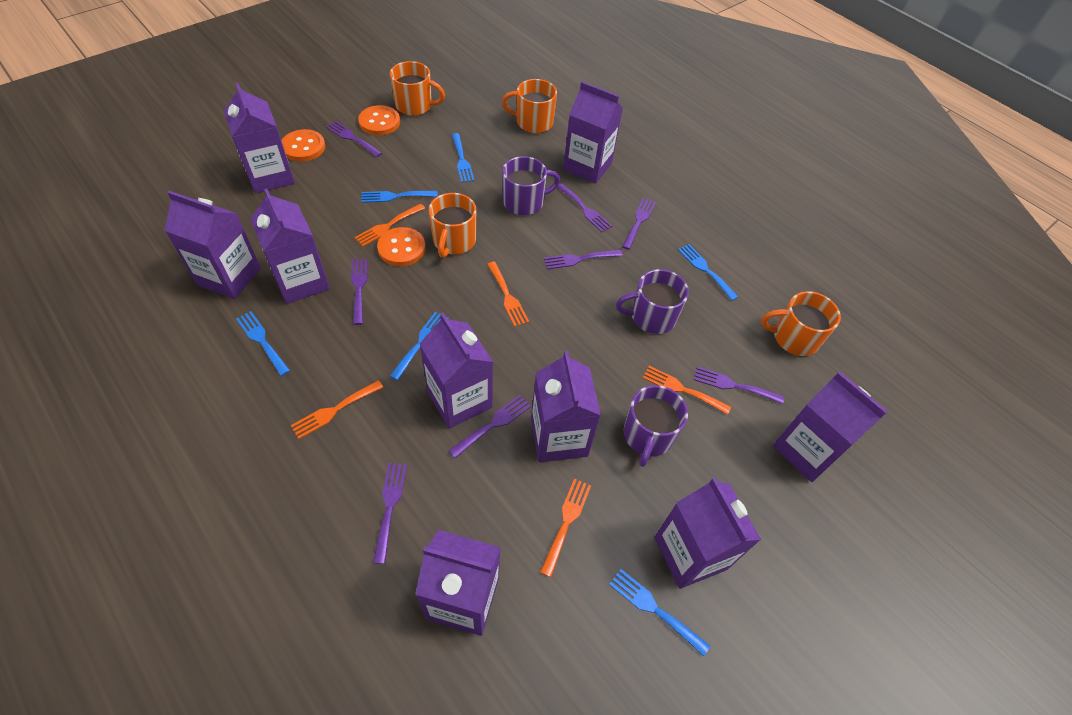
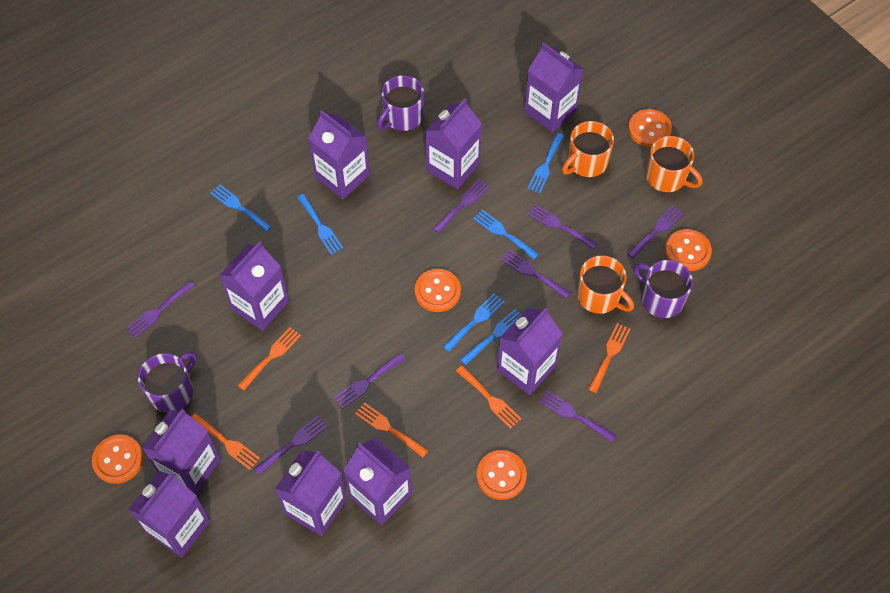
orange button: [281,129,325,161] [358,105,400,135] [377,227,426,266] = 3 -> [92,434,143,484] [415,269,461,312] [476,450,527,500] [628,109,672,147] [665,229,712,271] = 5
orange mug: [390,61,445,116] [429,193,476,258] [502,79,557,133] [761,291,841,356] = 4 -> [562,121,614,177] [577,255,634,314] [646,136,703,192] = 3

